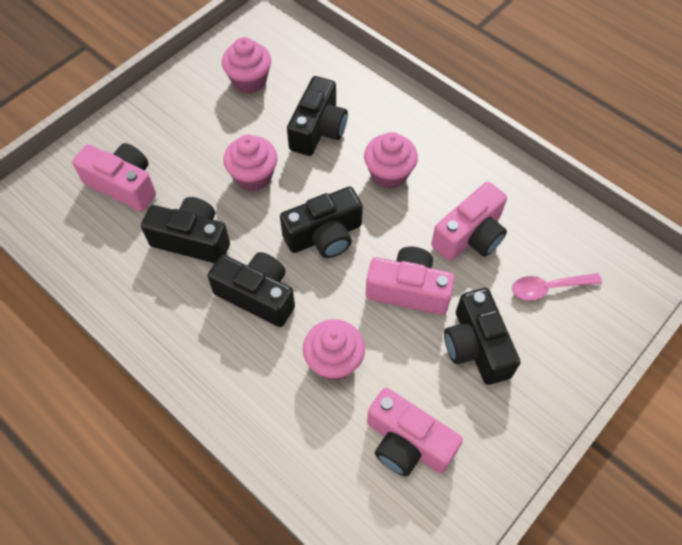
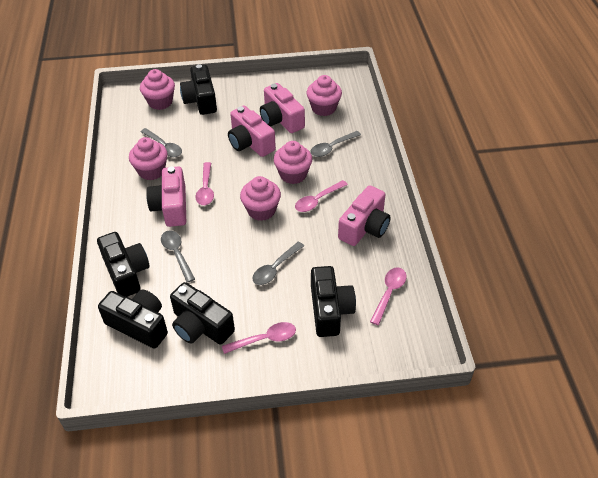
grey spoon: none = 0 -> [141,128,182,157] [161,230,195,283] [252,242,304,285] [311,131,361,157] = 4
pink cupcake: [222,37,271,93] [224,135,277,191] [303,319,365,381] [364,132,418,189] = 4 -> [129,137,168,180] [140,69,175,110] [240,176,281,221] [274,141,312,184] [307,75,342,116] = 5
pink spoon: [512,273,602,300] = 1 -> [195,162,214,205] [222,322,296,354] [295,180,348,212] [370,267,406,325] = 4

